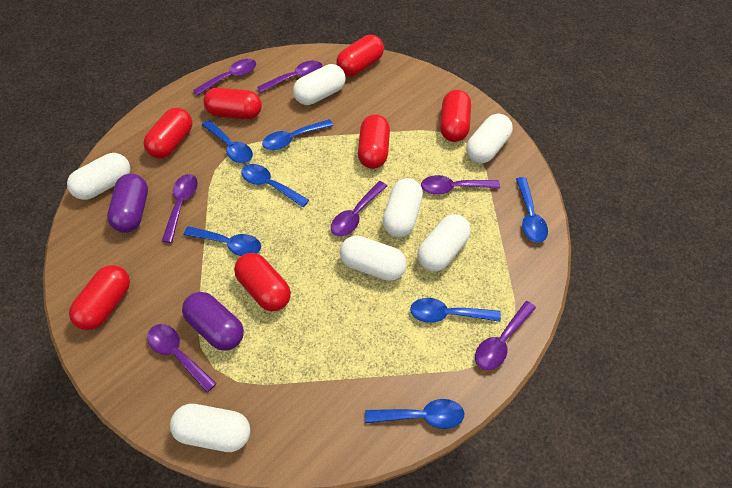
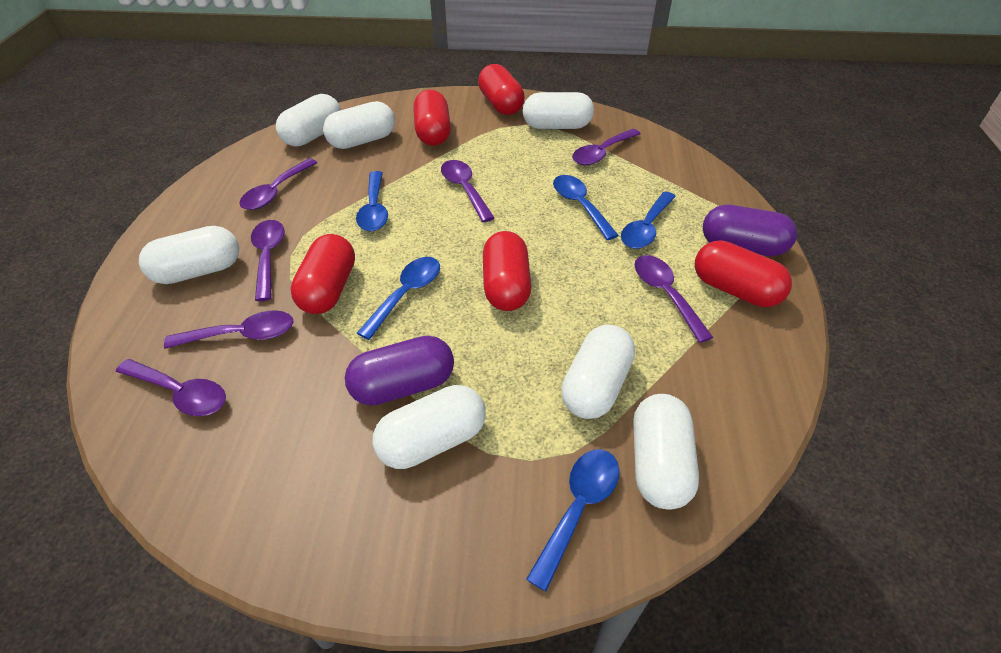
blue spoon: [184,226,261,256] [202,120,253,163] [241,164,309,207] [262,119,333,150] [365,399,465,429] [410,298,501,323] [516,177,548,243] = 7 -> [356,171,388,231] [357,257,440,340] [526,449,619,591] [553,175,619,240] [621,191,676,249] = 5
red capsule: [69,265,130,330] [143,108,193,158] [203,88,262,119] [234,253,291,311] [336,35,384,76] [358,114,390,169] [440,90,471,142] = 7 -> [290,234,355,314] [413,90,451,146] [478,64,525,115] [483,231,532,311] [695,240,792,307] = 5

